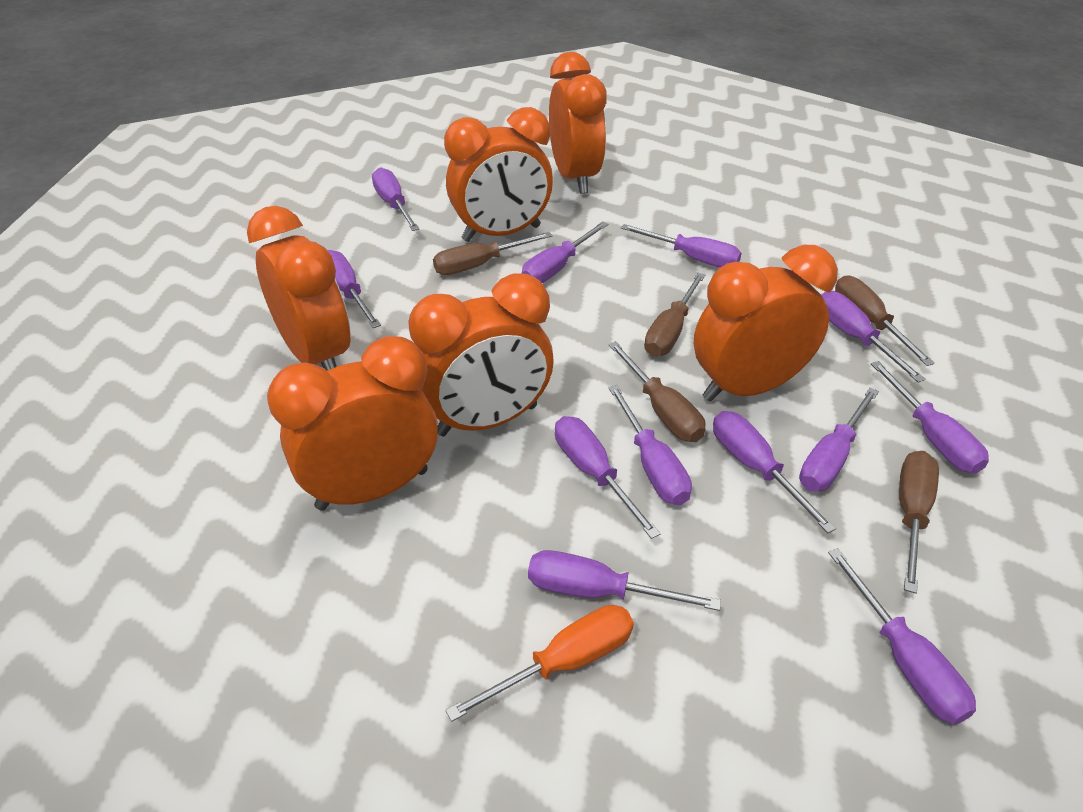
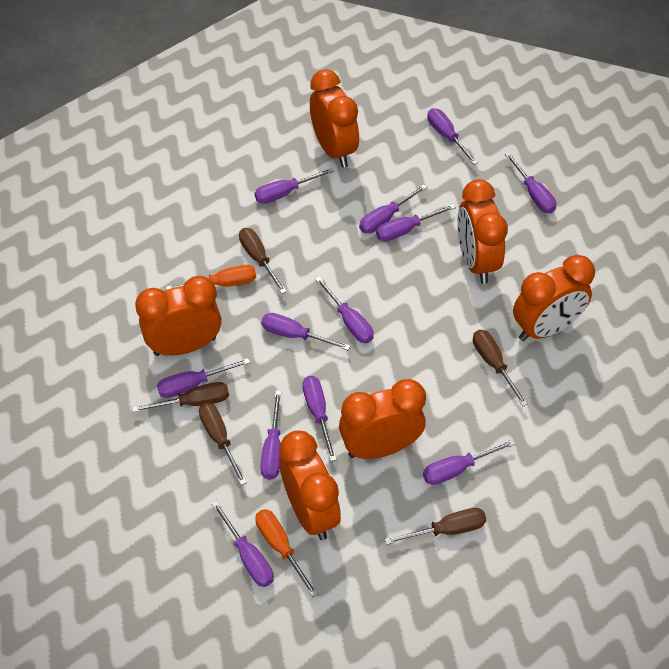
orange screwdriver: [446,605,634,722] = 1 -> [166,265,256,290] [255,509,318,597] = 2

